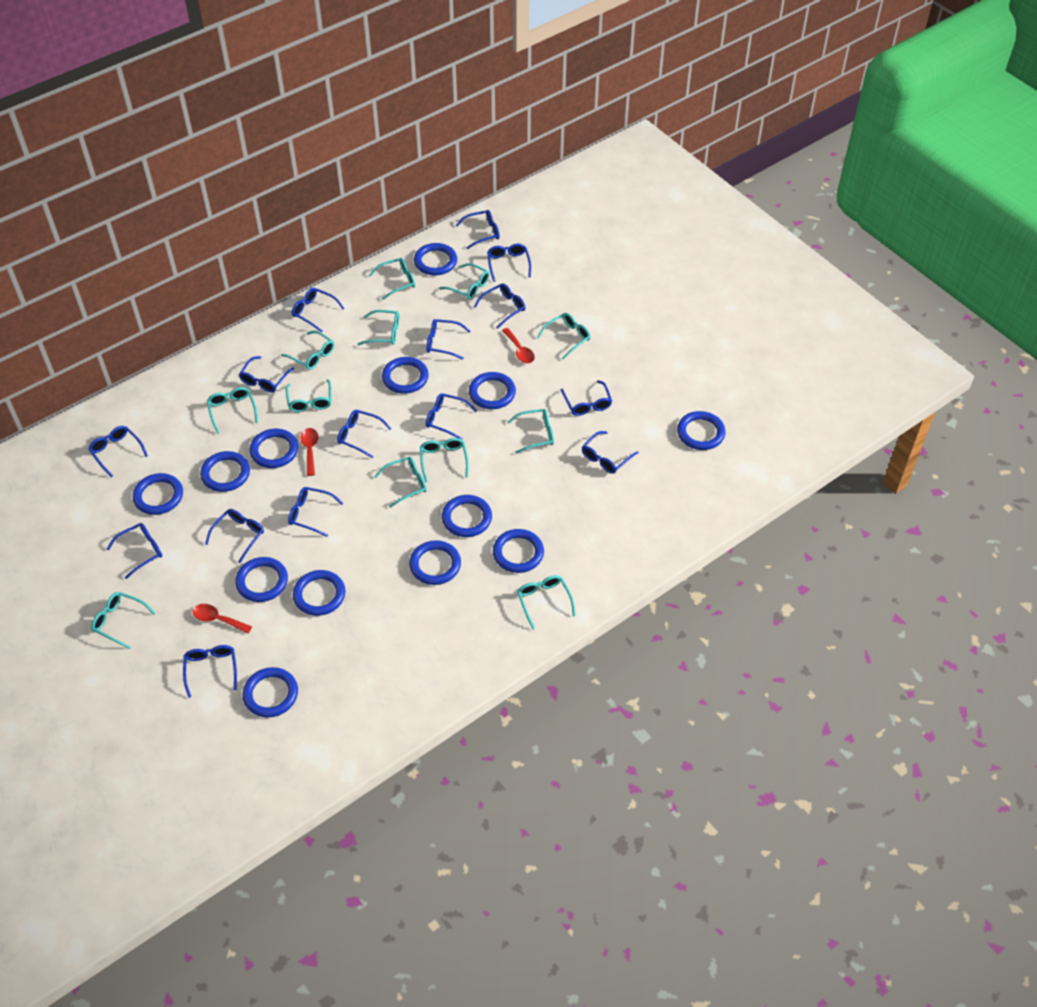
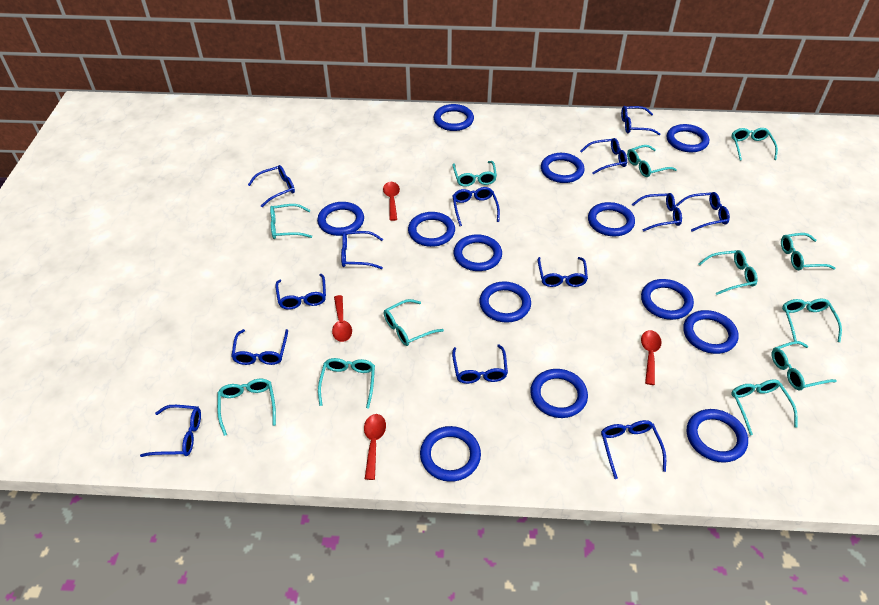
blue glasses: [88,426,148,478] [107,523,162,579] [183,645,237,698] [205,509,264,563] [239,356,294,392] [288,487,343,537] [291,288,345,333] [337,410,391,458] [426,319,470,360] [426,393,477,440] [456,210,500,249] [474,283,526,329] [487,244,531,282] [561,380,612,416] [582,431,639,474] = 15 -> [140,405,201,457] [231,329,288,365] [248,165,295,207] [275,274,326,310] [341,231,383,269] [452,187,500,226] [452,345,508,384] [538,257,588,287] [580,138,627,174] [601,420,666,479] [621,106,661,135] [632,193,682,232] [676,192,730,232] = 13
red spoon: [192,604,252,633] [300,428,319,476] [502,328,535,363] = 3 -> [332,295,352,342] [364,414,386,480] [383,182,400,221] [641,330,662,385] = 4

